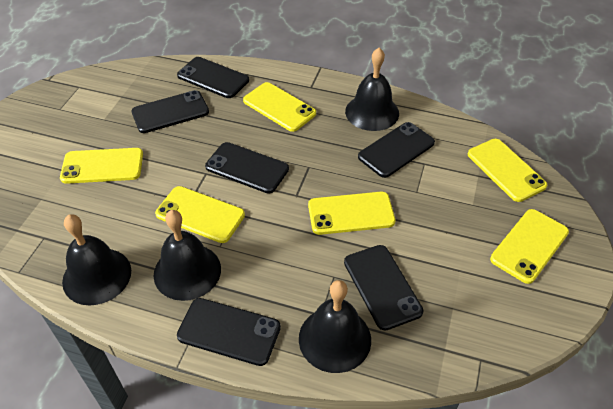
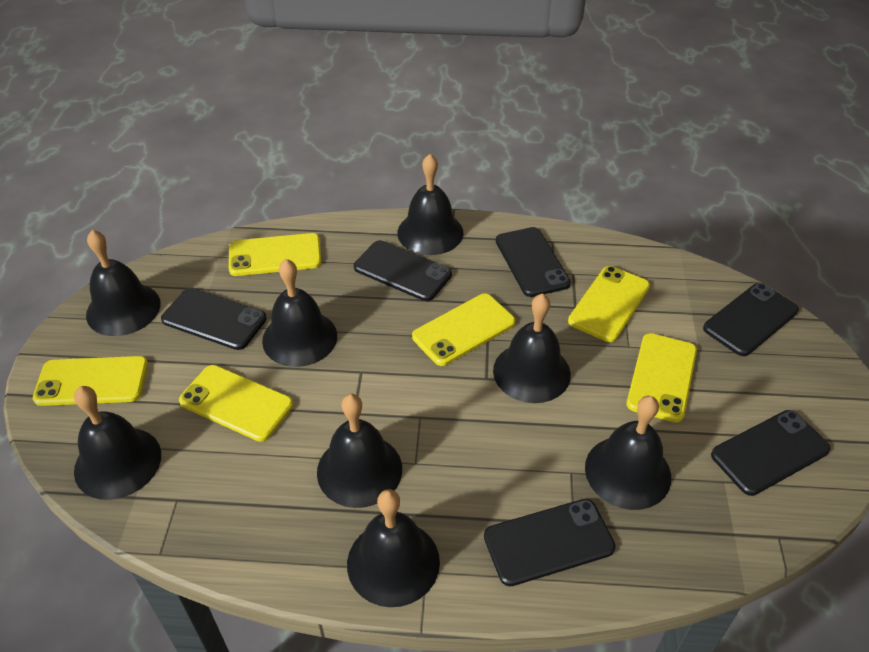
black bell: [62,214,131,305] [154,210,221,301] [299,280,371,373] [345,48,399,131] = 4 -> [74,386,161,500] [86,230,161,336] [262,259,337,367] [317,394,402,508] [347,489,440,607] [397,154,463,255] [493,293,571,403] [585,396,671,510] = 8

